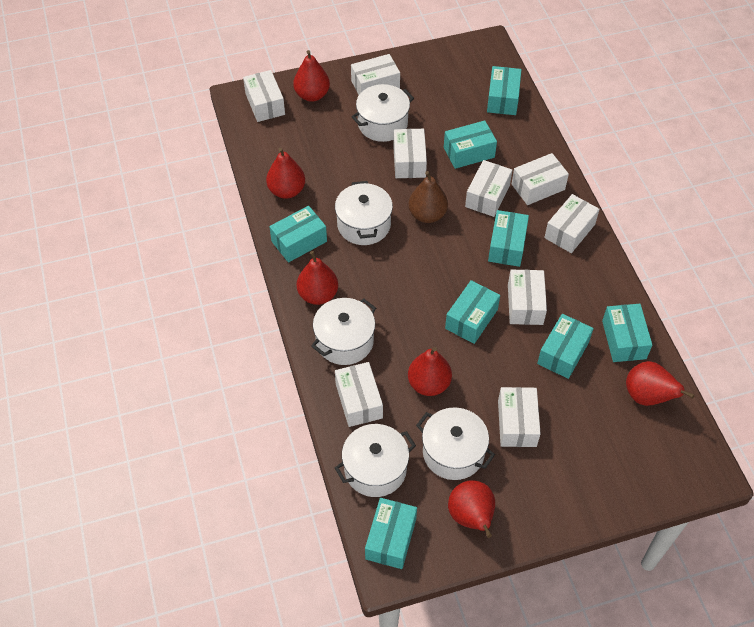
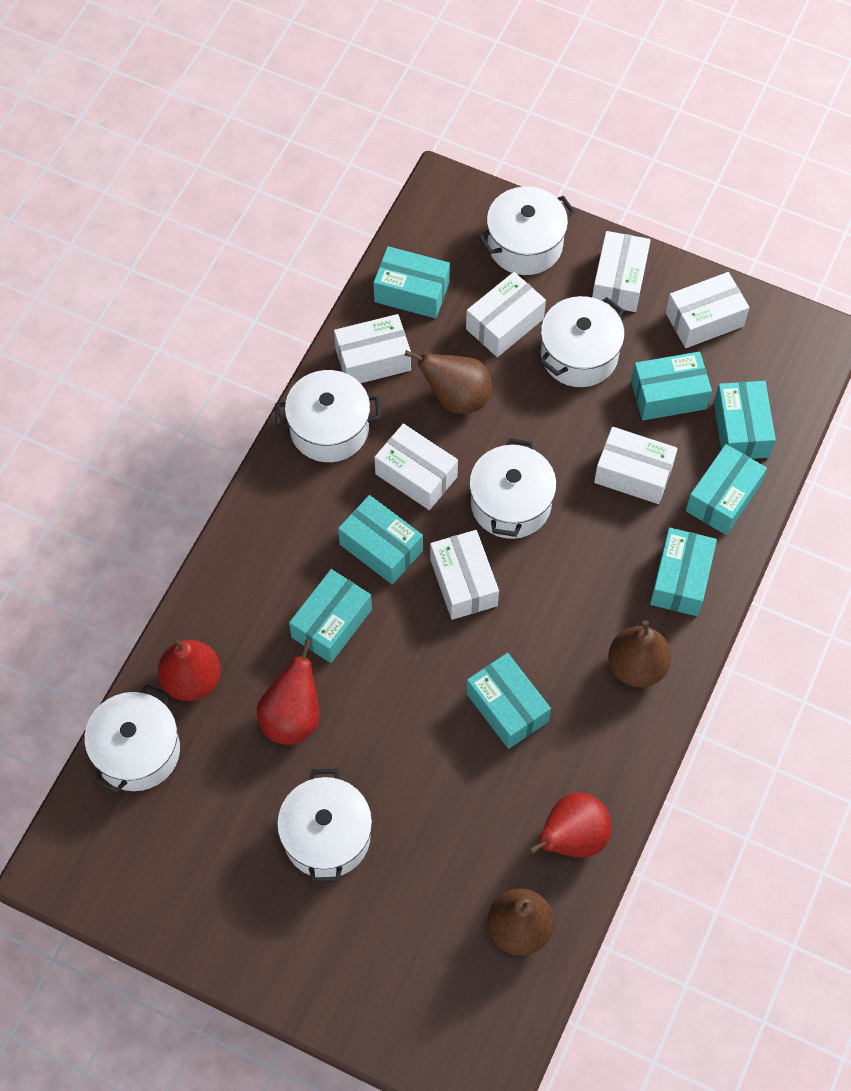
brown pear: [408,171,448,223] = 1 -> [405,350,492,414] [487,888,554,956] [608,620,671,687] = 3
red pear: [266,148,305,199] [293,50,330,102] [297,251,338,305] [408,347,452,396] [448,480,495,538] [626,361,695,406] = 6 -> [158,638,221,701] [257,639,319,745] [529,792,612,858] = 3
white box: [243,70,285,122] [335,362,383,427] [351,54,400,95] [393,129,427,178] [465,160,512,217] [498,387,541,447] [508,270,547,325] [512,153,569,205] [544,194,599,253] = 9 -> [334,314,411,383] [374,424,458,510] [430,530,499,620] [466,272,546,357] [592,231,651,312] [594,427,678,504] [666,272,749,348] = 7
white pot: [311,298,376,365] [335,181,393,245] [335,424,416,497] [351,84,414,142] [416,407,495,480] = 5 -> [84,684,180,793] [275,370,381,462] [277,769,372,883] [469,438,557,539] [478,186,575,275] [540,296,625,387] = 6

